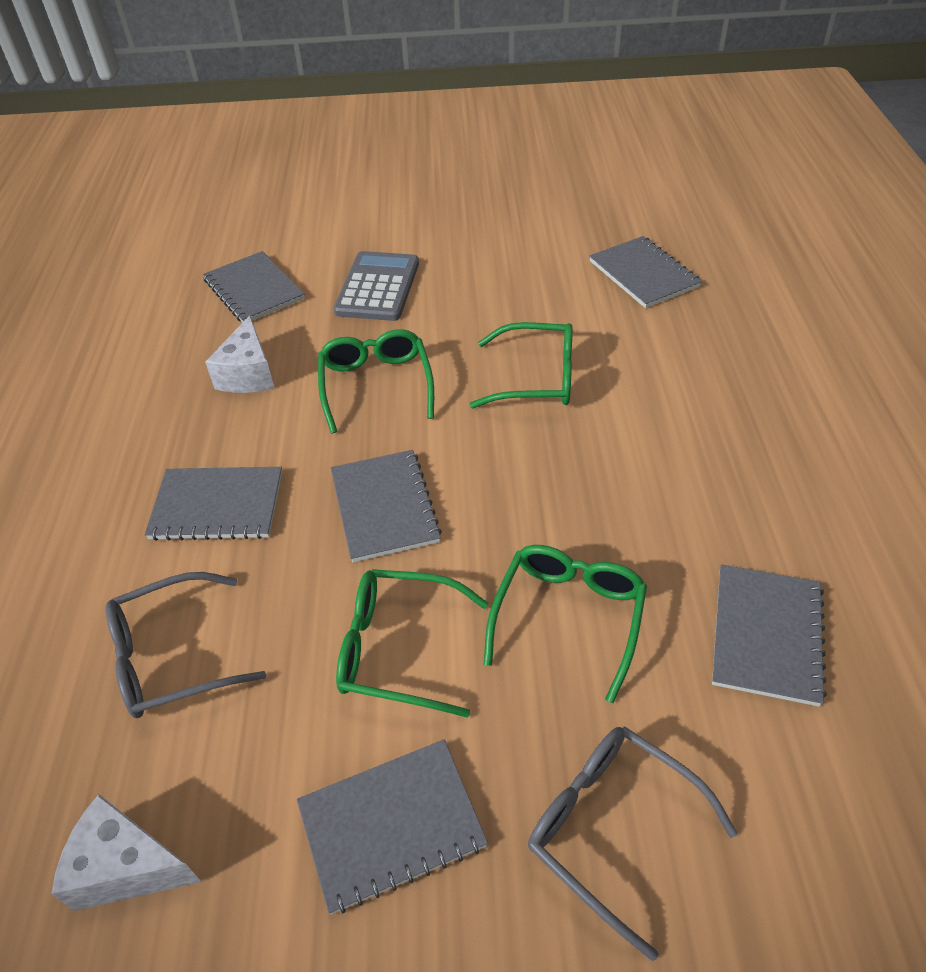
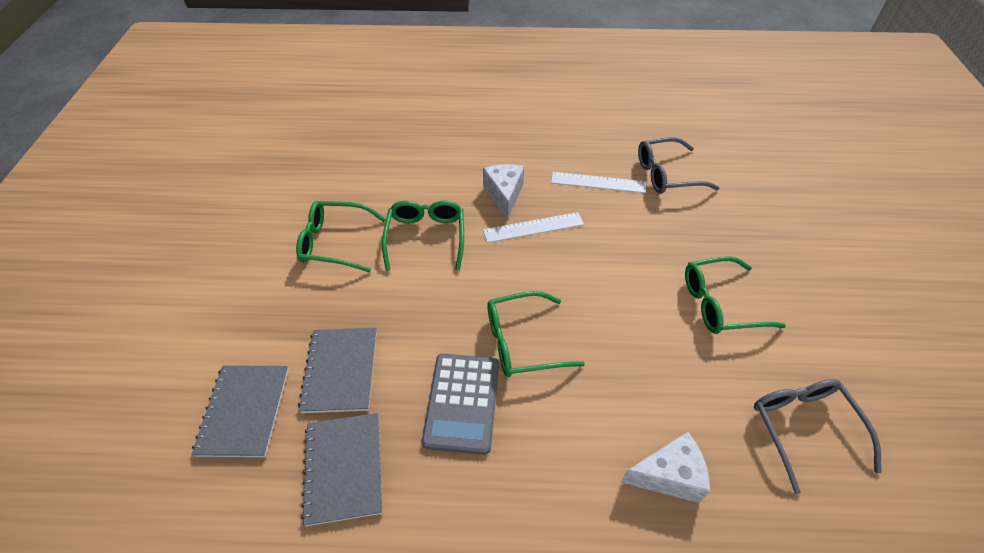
grey notebook: [145,467,282,541] [203,251,305,323] [297,739,488,915] [331,450,442,562] [589,236,702,308] [712,564,827,707] = 6 -> [191,365,289,457] [298,328,377,413] [301,413,383,526] = 3
white ruler: none = 0 -> [483,212,584,243] [551,172,646,193] = 2

